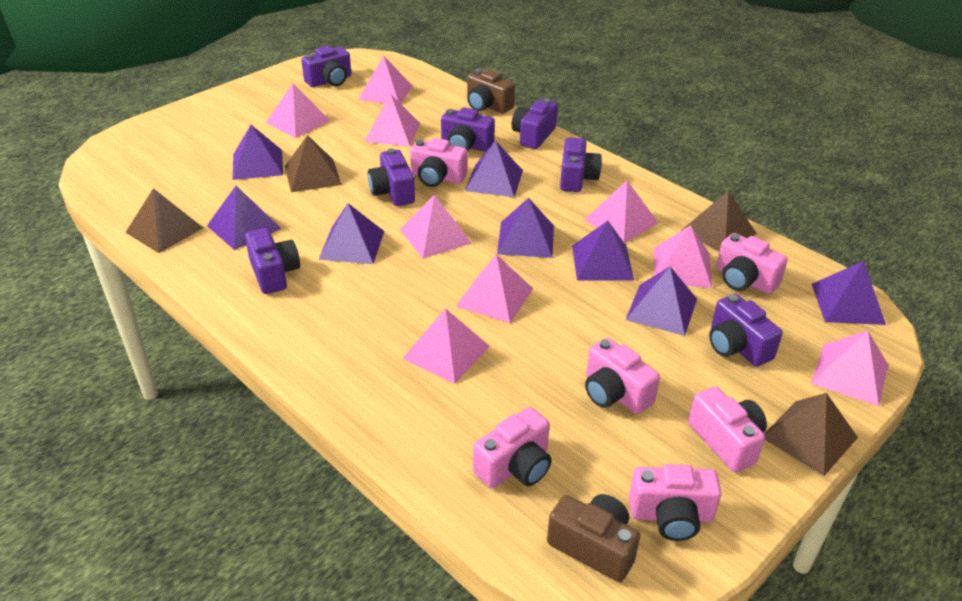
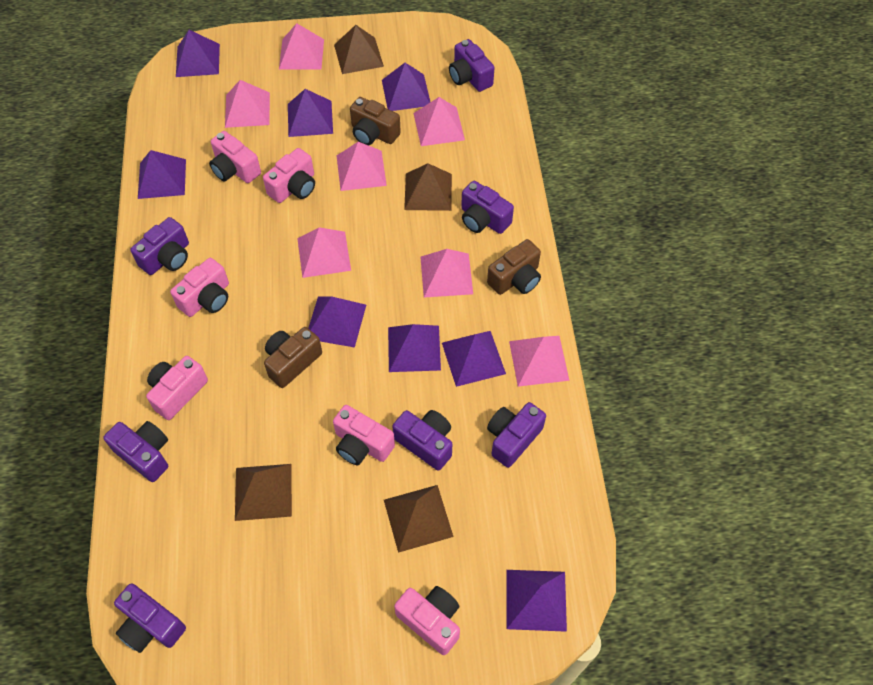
brown camera: [467,69,515,114] [547,494,640,582] = 2 -> [264,327,322,388] [350,97,401,145] [487,239,541,295] = 3
pink pyramid: [266,84,330,138] [358,55,412,104] [364,94,420,146] [400,194,472,259] [402,308,490,384] [456,254,533,323] [584,181,658,243] [654,225,712,288] [811,330,888,406] = 9 -> [225,80,270,128] [279,23,324,69] [297,227,351,278] [337,142,387,191] [414,97,465,146] [420,249,473,298] [509,336,570,387] = 7

